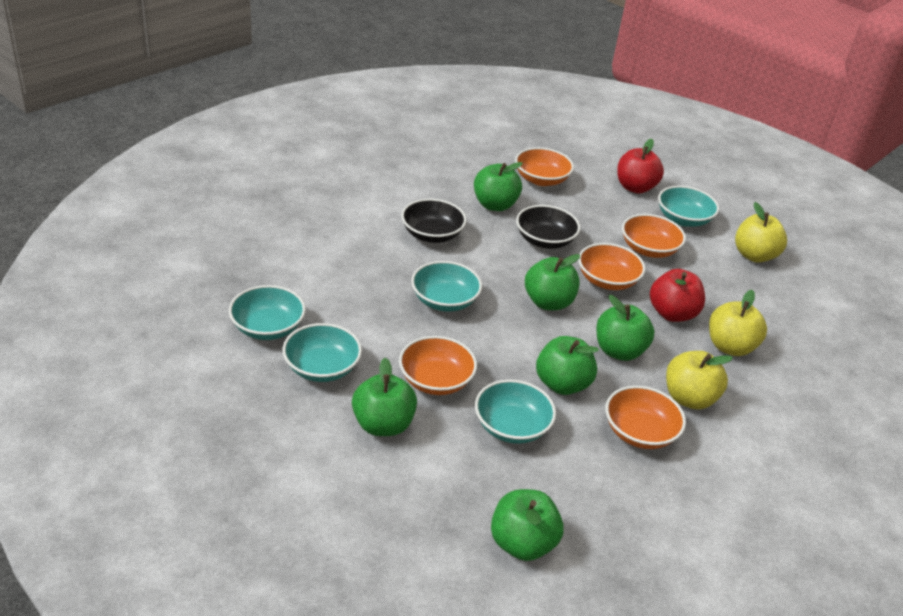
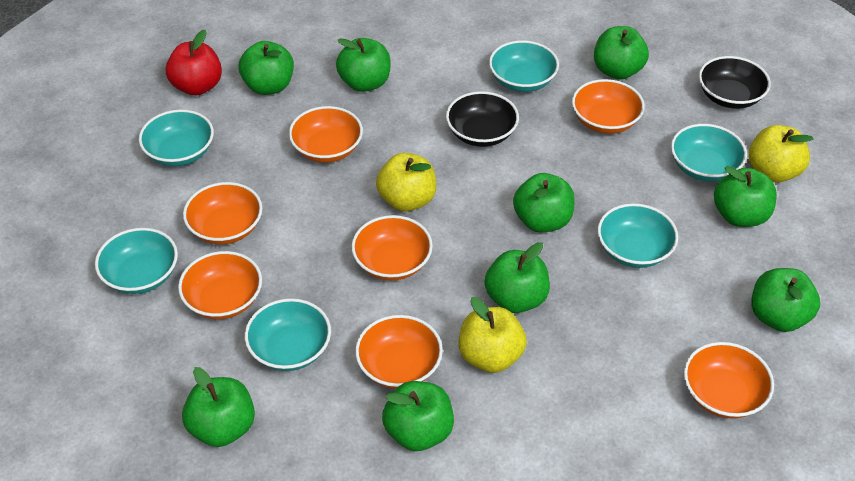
green apple: [352,358,417,436] [474,162,523,211] [491,489,564,561] [525,254,580,310] [536,336,599,395] [596,295,654,361] = 6 -> [182,367,255,447] [239,41,294,95] [336,38,391,92] [382,381,454,451] [484,242,550,313] [513,173,575,232] [594,26,649,80] [714,166,777,227] [751,268,820,332] = 9
orange bowl: [399,336,477,395] [515,147,574,186] [578,243,645,290] [605,386,686,449] [622,214,686,258] = 5 -> [178,251,262,319] [183,182,263,245] [289,106,363,163] [351,215,433,281] [355,315,443,389] [572,79,645,134] [684,342,774,419] = 7
red apple: [617,139,664,194] [650,269,705,322] = 2 -> [166,30,222,96] = 1
turquoise bowl: [229,285,306,340] [283,323,362,382] [411,261,482,312] [475,380,556,444] [658,186,719,227] = 5 -> [95,228,178,294] [139,110,214,166] [245,298,331,371] [489,40,559,92] [598,203,678,268] [671,124,747,181] = 6

